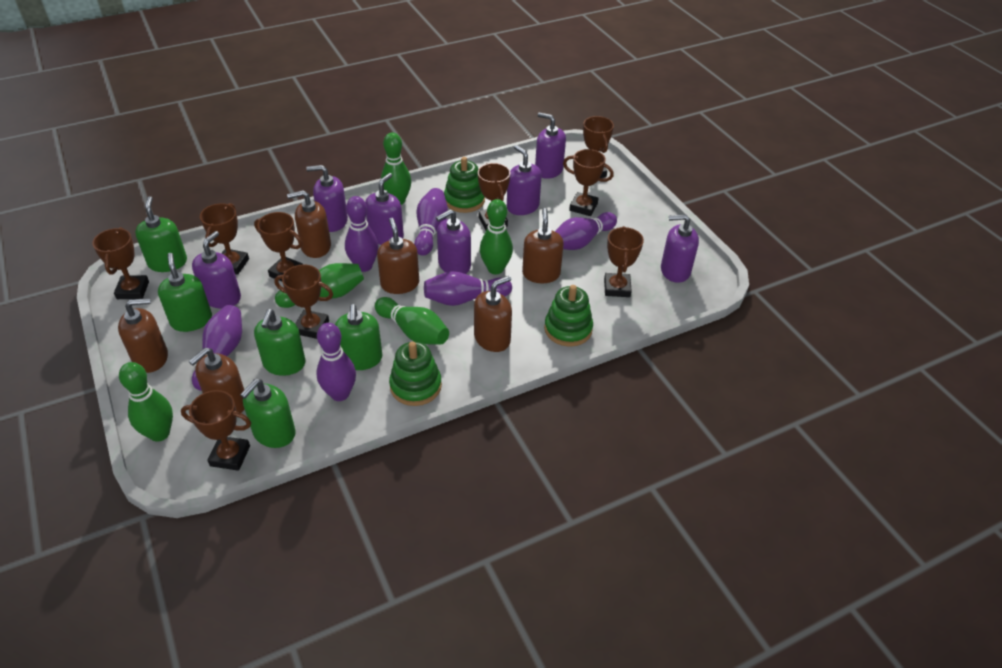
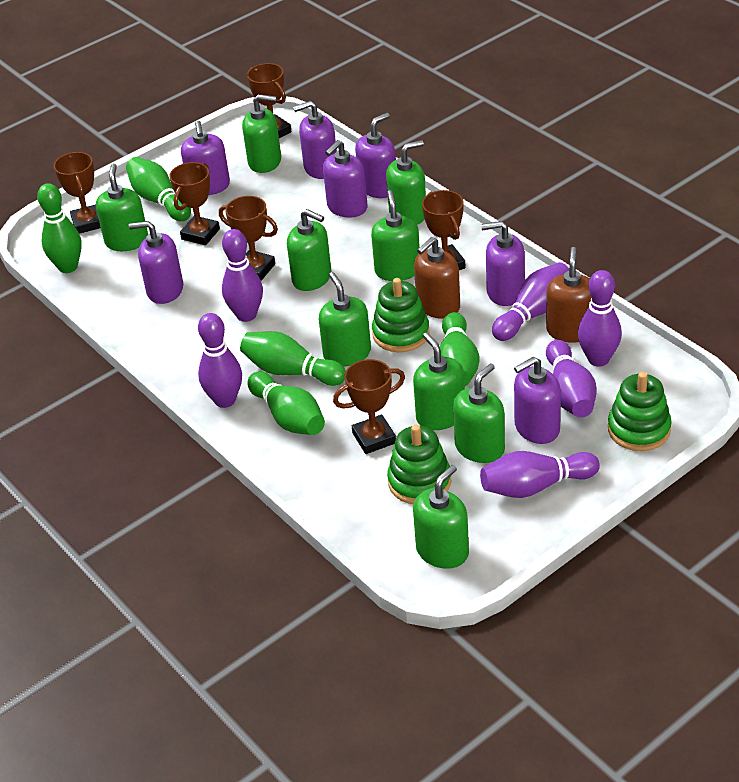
brown soap dispenser: [118,298,168,373] [189,348,245,413] [287,190,331,258] [377,218,419,294] [474,276,512,352] [522,208,564,283] = 6 -> [414,237,460,318] [546,247,591,343] = 2
brown trophy: [92,227,149,299] [181,390,251,471] [200,203,249,275] [254,212,303,282] [274,265,333,339] [478,163,510,230] [563,149,614,216] [583,116,614,178] [604,226,644,297] = 9 -> [54,152,101,234] [169,162,220,245] [219,196,278,281] [247,63,292,138] [333,359,405,454] [422,190,466,270] = 6
green soap dispenser: [135,196,187,272] [158,253,212,332] [240,379,296,448] [254,309,306,376] [335,304,382,370] = 5 -> [96,164,148,251] [242,94,281,173] [287,209,332,291] [319,272,371,367] [371,190,420,281] [386,140,426,224] [413,332,465,430] [413,465,469,569] [453,363,505,463] = 9

